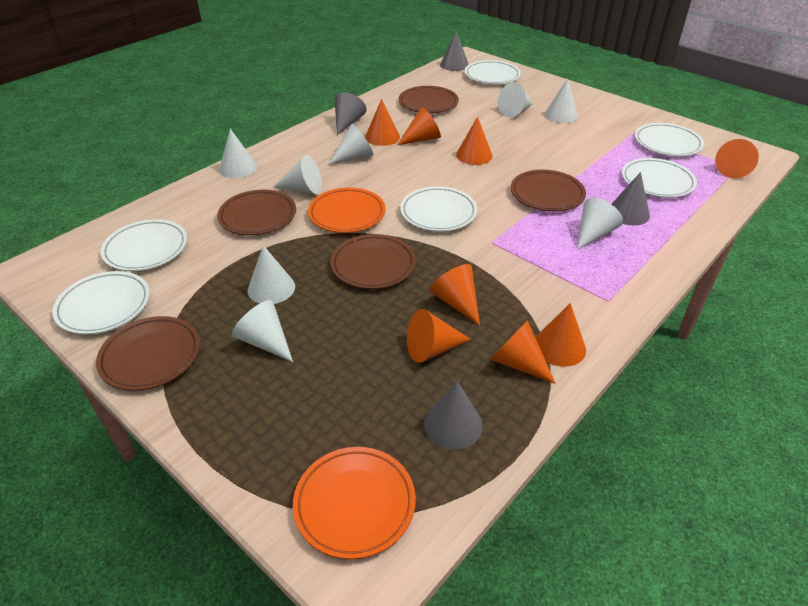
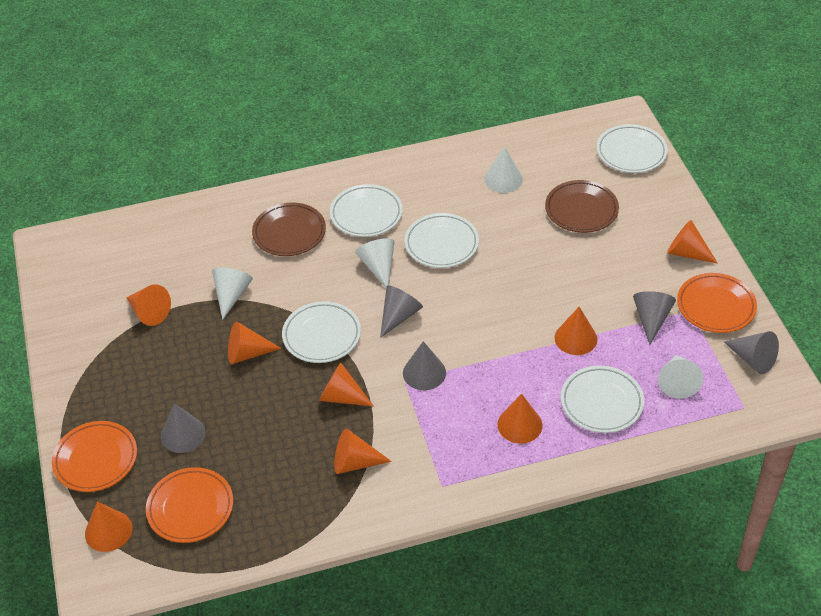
brown plate: [96,316,200,391] [217,190,296,235] [331,234,416,289] [399,86,459,113] [511,169,586,211] = 5 -> [252,203,326,256] [545,180,619,233] = 2
grey cone: [335,92,367,135] [424,381,483,449] [440,31,469,71] [611,172,650,226] = 4 -> [161,403,206,453] [380,285,423,338] [403,341,446,390] [633,291,676,345] [724,331,779,374] = 5
orange plate: [293,447,416,559] [308,188,385,233] = 2 -> [52,421,137,492] [146,467,233,543] [677,273,757,333] = 3
white cone: [219,129,257,178] [232,300,293,362] [247,245,295,304] [274,155,322,194] [328,124,373,165] [498,82,533,117] [544,79,578,123] [577,198,623,250] = 8 -> [212,267,253,320] [355,238,395,288] [485,147,523,193] [658,355,703,399] = 4
white plate: [52,271,150,334] [101,219,187,271] [400,186,478,232] [465,60,521,84] [622,158,697,198] [635,123,704,156] = 6 -> [282,301,361,363] [330,184,403,237] [404,213,479,268] [561,365,644,433] [597,124,668,173] = 5

